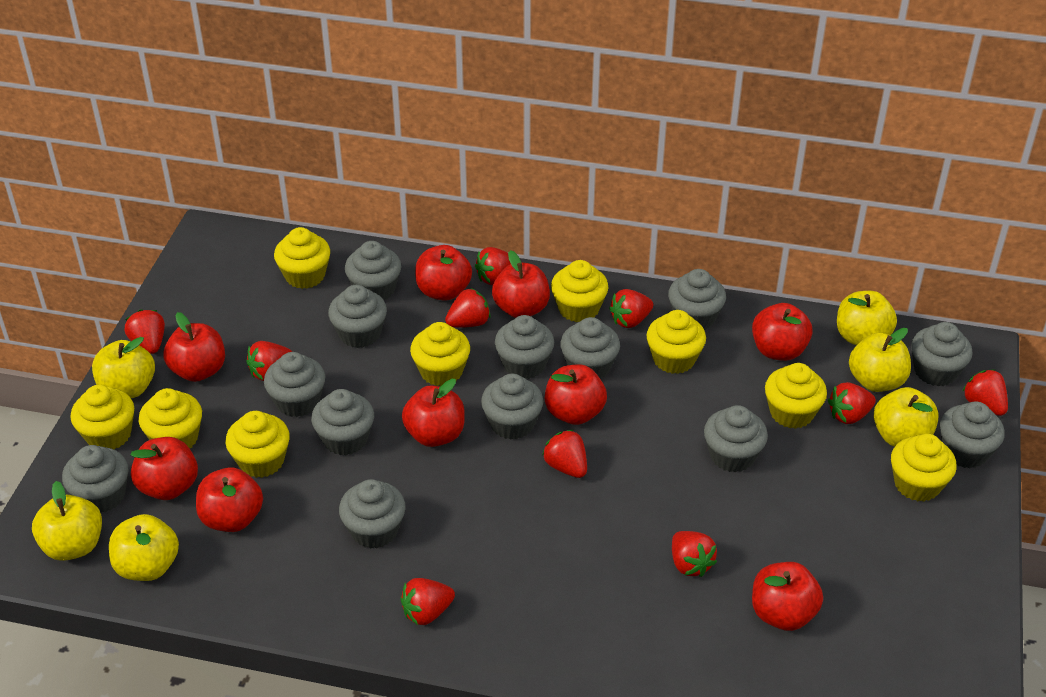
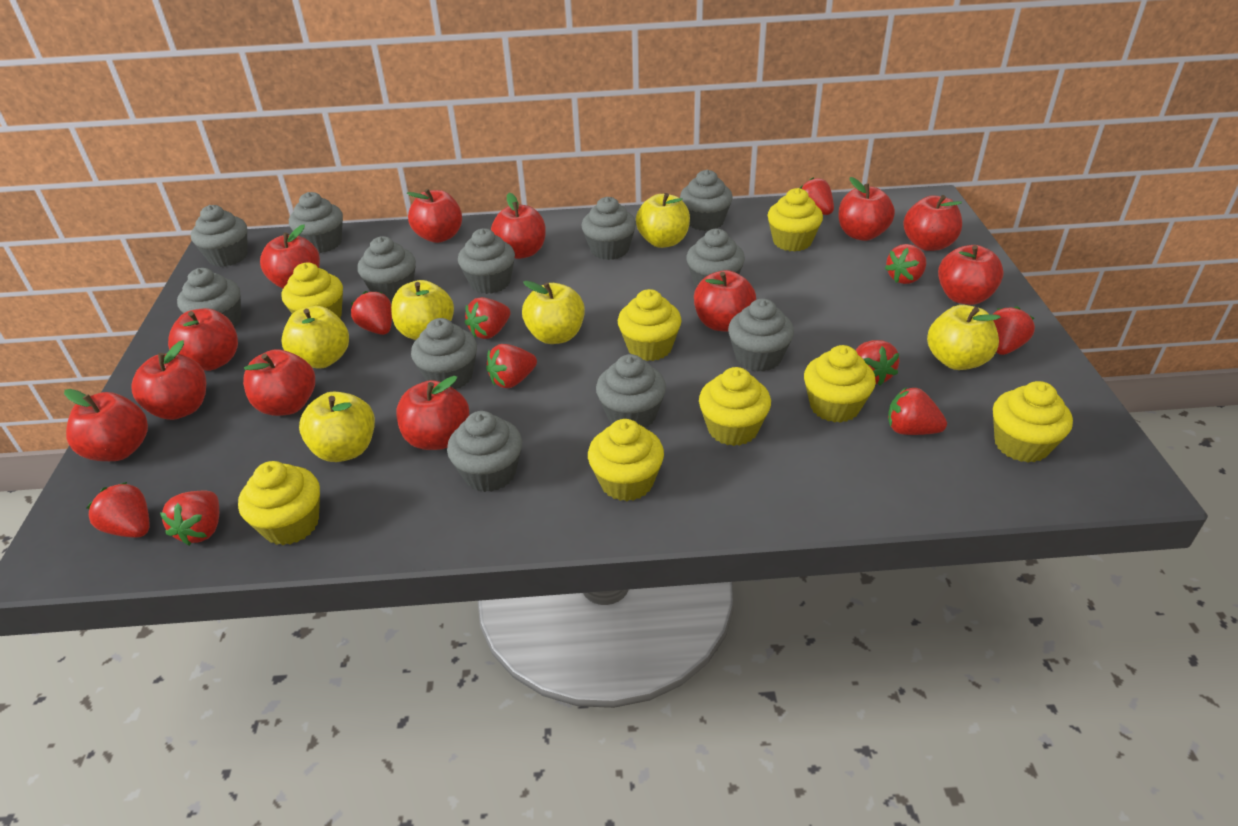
grey cupcake: [62,445,128,513] [264,352,325,417] [311,389,374,455] [328,285,387,348] [339,479,406,549] [345,241,402,300] [481,374,543,439] [495,315,554,379] [560,317,620,379] [668,269,726,330] [704,405,768,473] [911,322,973,386] [940,401,1005,468] = 13 -> [177,268,241,328] [191,205,248,267] [289,192,343,253] [358,236,416,302] [411,318,477,390] [447,411,522,492] [458,228,515,294] [581,197,636,260] [596,354,666,428] [680,170,733,231] [686,229,745,288] [728,299,794,372] = 12
red apple: [130,437,198,500] [163,312,225,382] [196,467,263,532] [402,379,465,447] [415,245,472,301] [492,250,550,318] [545,364,607,425] [752,303,813,361] [752,562,823,631] = 9 -> [64,389,148,461] [131,340,207,420] [168,308,238,371] [243,349,315,416] [260,224,320,289] [396,376,469,450] [407,189,462,243] [491,193,546,259] [694,270,756,332] [838,177,895,241] [903,195,962,251] [938,245,1004,305] = 12
yellow cupcake: [71,385,134,449] [139,388,202,448] [225,411,290,478] [274,227,330,289] [410,322,470,386] [551,260,608,322] [646,310,706,374] [765,363,827,429] [891,434,957,502] = 9 -> [238,461,320,545] [282,263,343,318] [588,419,664,501] [618,289,682,361] [699,367,771,446] [768,188,823,251] [804,345,876,423] [993,381,1073,463] = 8

